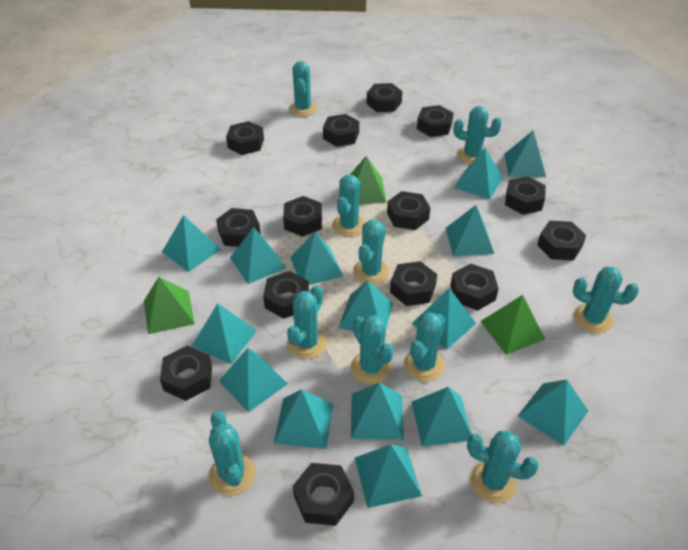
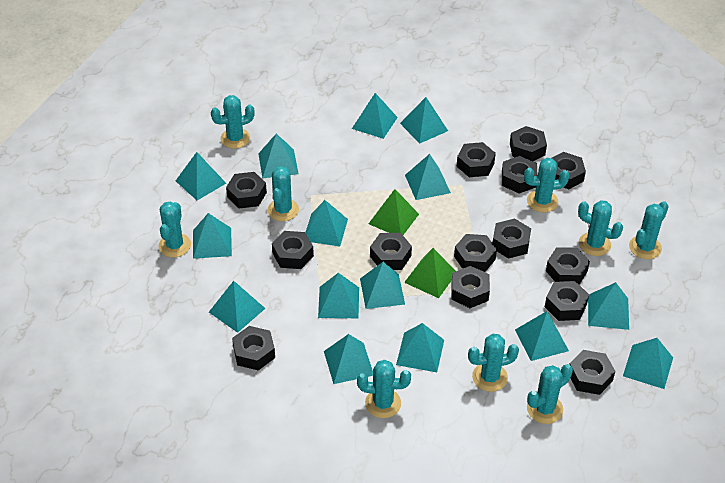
green pyramid: [144,277,195,334] [350,156,386,204] [481,295,545,355] = 3 -> [369,189,419,235] [404,248,456,298] = 2
turquoise cactus: [209,411,256,496] [287,285,327,359] [289,61,317,117] [332,175,366,237] [351,315,393,385] [353,220,389,285] [404,312,446,382] [454,106,502,164] [467,431,539,503] [573,267,639,334] = 10 -> [159,202,191,257] [211,95,255,149] [267,166,299,221] [357,360,411,418] [468,334,519,392] [524,158,570,212] [527,364,573,424] [578,200,623,256] [629,201,669,259] = 9

